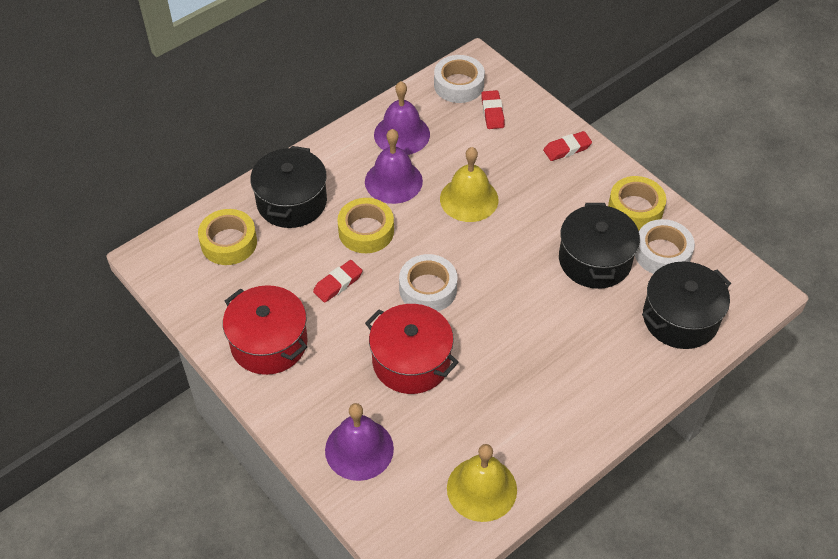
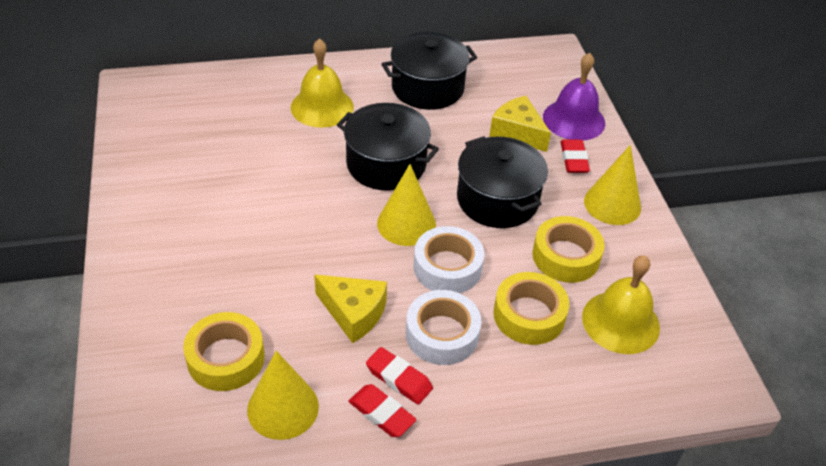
purple bell: [325,403,394,481] [365,129,423,204] [374,81,430,155] = 3 -> [543,53,605,141] = 1
red pot: [223,285,308,375] [365,304,459,394] = 2 -> none = 0
white tape: [399,254,457,311] [434,55,485,103] [635,219,695,274] = 3 -> [406,290,481,365] [414,226,485,293] = 2
yellow cheese: none = 0 -> [314,274,387,343] [489,96,551,152] = 2
yellow cone: none = 0 -> [247,351,319,440] [377,164,436,246] [584,145,641,225] = 3

